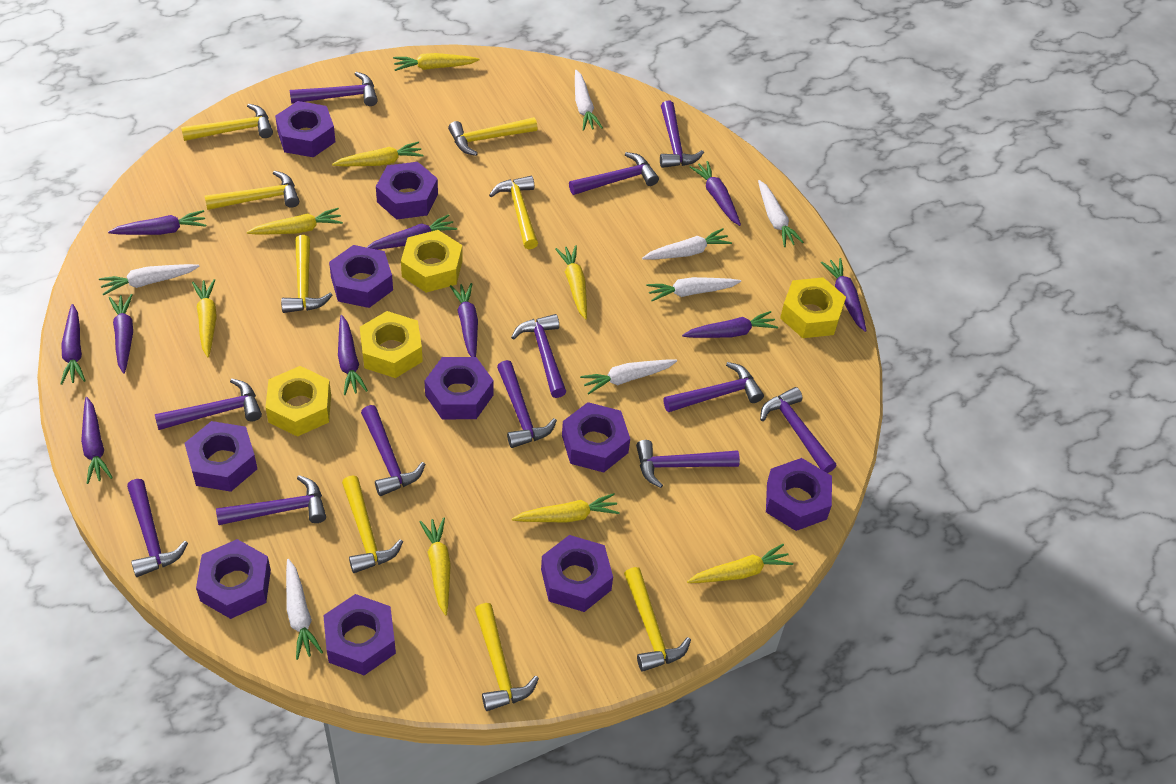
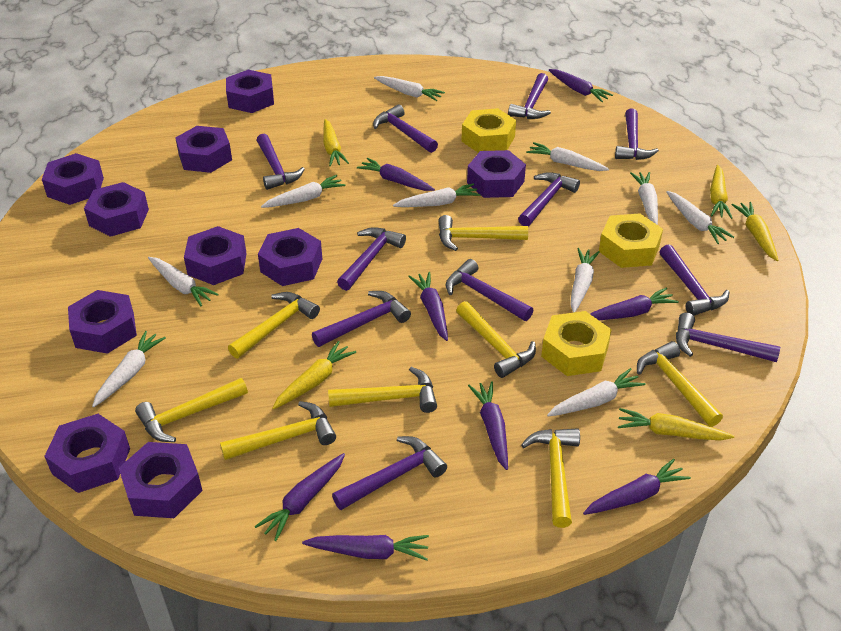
purple carrot: [61,304,86,385] [81,397,113,484] [108,210,206,235] [109,294,133,374] [338,315,368,395] [366,214,457,250] [450,283,478,357] [682,311,778,338] [690,161,741,226] [821,258,866,332] = 10 -> [254,453,345,541] [302,535,429,561] [357,158,435,191] [408,272,448,341] [468,381,508,470] [549,69,613,102] [583,459,691,515] [590,288,679,320] = 8
purple hammer: [127,479,188,577] [155,379,262,430] [216,475,326,525] [290,72,378,106] [361,405,425,496] [497,360,557,448] [511,314,567,398] [569,152,659,195] [636,440,740,488] [660,101,704,168] [663,362,764,412] [760,387,837,473] = 12 -> [256,134,305,190] [312,291,411,347] [332,436,447,510] [337,227,406,291] [373,104,438,153] [446,259,534,321] [508,73,551,119] [518,172,580,226] [615,108,659,160] [659,244,730,316] [676,313,780,362] = 11
white carrot: [99,264,199,296] [286,559,323,660] [575,70,603,131] [580,360,677,395] [642,228,732,260] [646,277,741,301] [758,180,804,247] = 7 -> [92,331,166,407] [148,257,219,306] [261,175,346,208] [374,76,445,101] [393,183,481,207] [526,142,609,171] [547,368,646,416] [570,248,600,313] [630,172,658,225] [666,191,734,244] = 10
yellow carrot: [192,279,217,357] [247,208,343,235] [332,142,423,166] [393,53,480,71] [419,517,451,615] [512,493,620,522] [555,245,587,320] [687,544,793,583] = 8 -> [272,341,356,409] [323,119,349,166] [618,408,734,440] [710,165,732,219] [731,202,778,261] = 5
yellow nut: [265,366,331,437] [360,311,423,378] [401,230,463,293] [780,277,846,338] = 4 -> [461,108,516,153] [541,311,612,376] [599,213,663,268] = 3

